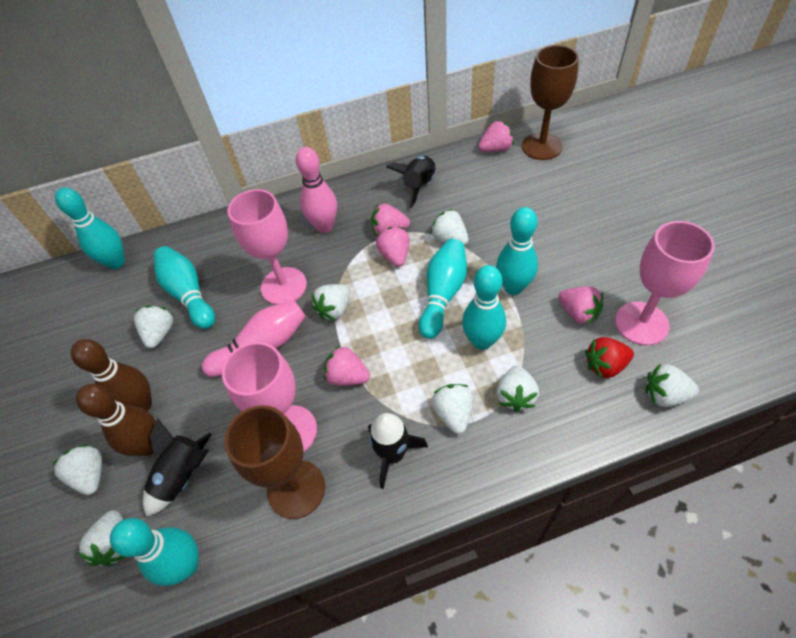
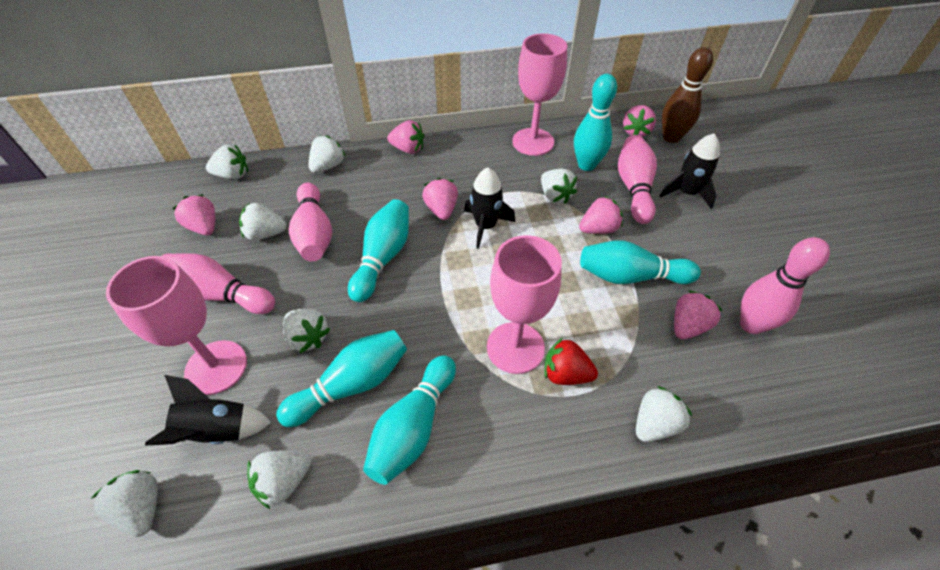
brown bowling pin: [71,339,152,411] [76,384,156,456] = 2 -> [662,47,713,143] = 1
brown goblet: [224,405,325,519] [522,45,579,160] = 2 -> none = 0
pink bowling pin: [202,300,306,377] [296,147,337,233] = 2 -> [162,253,275,314] [289,183,332,261] [618,135,657,224] [740,237,830,334] = 4
pink strawberry: [324,345,370,386] [371,204,410,235] [376,227,410,267] [478,121,514,152] [558,287,603,325] = 5 -> [173,194,215,235] [387,120,424,154] [422,178,458,220] [579,196,623,234] [623,105,656,137] [674,290,723,339] = 6
turquoise bowling pin: [55,188,125,269] [110,518,199,586] [154,246,215,329] [418,239,467,339] [462,265,506,350] [496,207,538,295] = 6 -> [276,330,407,427] [348,199,409,302] [363,355,456,485] [574,74,617,171] [580,240,701,284] = 5

